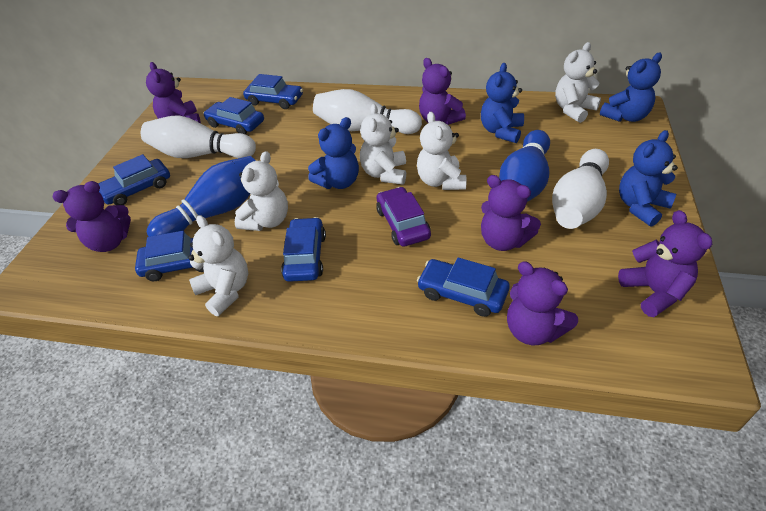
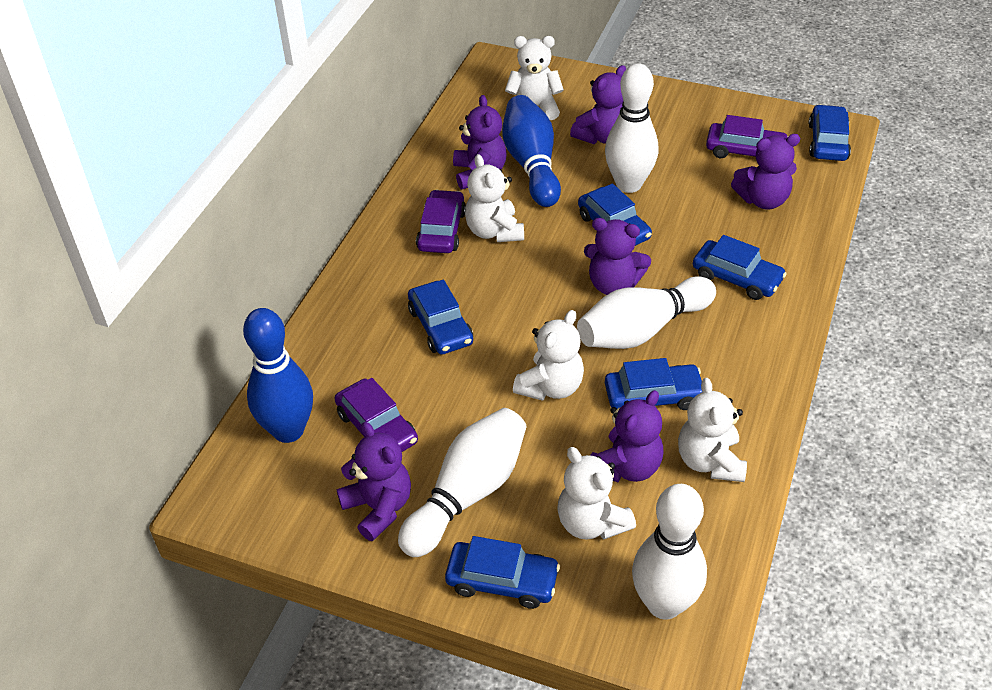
blue teddy bear: [308,117,359,189] [481,63,524,143] [600,53,662,122] [619,130,678,227] = 4 -> none = 0
purple car: [376,187,431,247] = 1 -> [335,378,418,452] [416,190,466,253] [706,115,788,158] = 3
white bowling pin: [141,115,256,158] [313,89,422,134] [552,149,609,229] = 3 -> [398,408,527,557] [577,276,716,349] [605,63,658,193] [632,484,707,620] = 4

